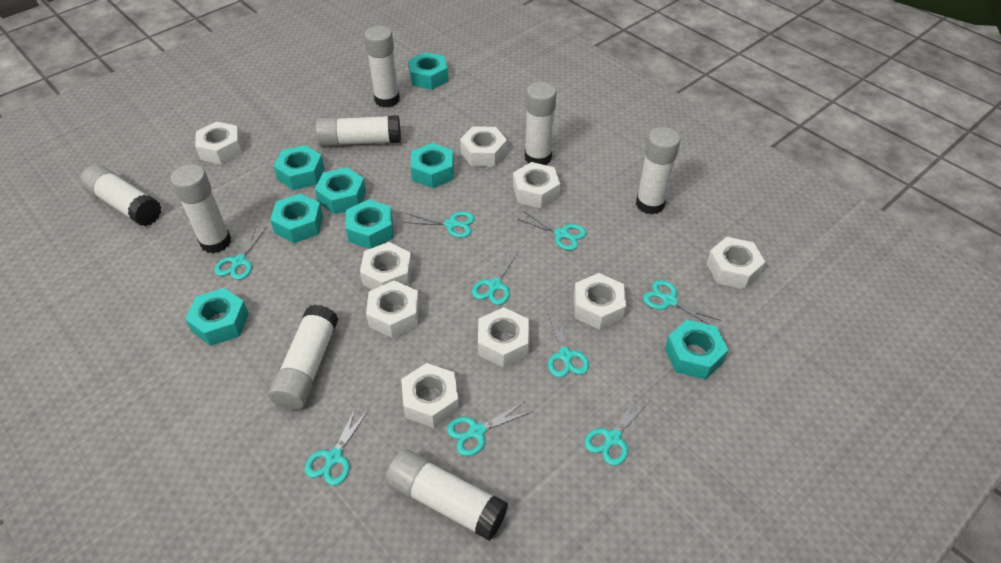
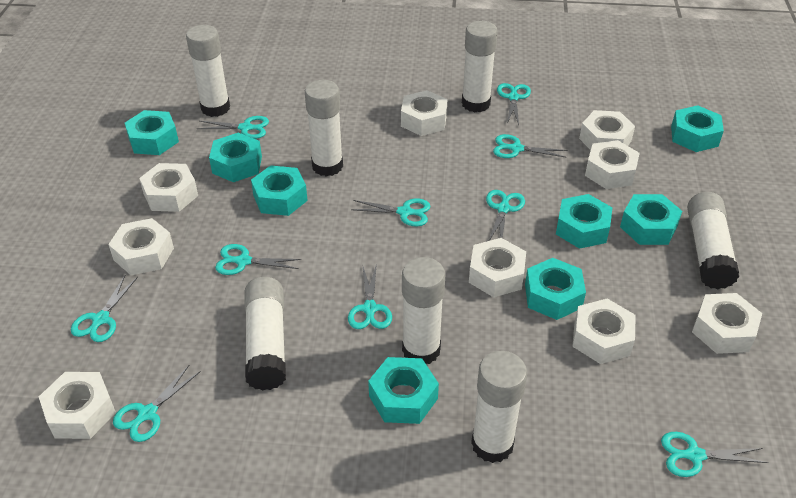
turquoise scissors: [214,225,267,280] [304,405,369,486] [403,212,475,238] [447,401,533,456] [472,248,519,305] [518,211,587,250] [548,311,589,378] [584,394,650,466] [643,280,721,325] = 9 -> [71,275,138,342] [113,365,200,442] [197,116,269,139] [215,244,301,275] [348,263,392,329] [351,199,431,227] [486,190,525,241] [493,134,567,158] [497,83,531,125] [661,432,768,477] = 10
white glue stick: [80,165,162,226] [170,164,231,253] [269,305,338,410] [316,115,401,147] [364,26,400,108] [386,449,508,541] [525,82,557,165] [636,127,680,214] = 8 -> [186,25,230,117] [245,277,286,390] [305,80,343,177] [402,257,446,364] [462,21,498,112] [471,351,527,463] [687,192,739,289] = 7

